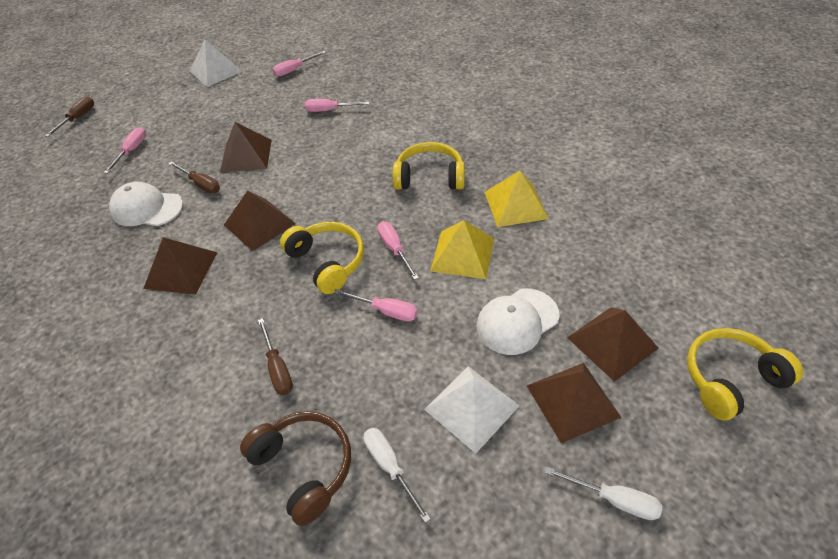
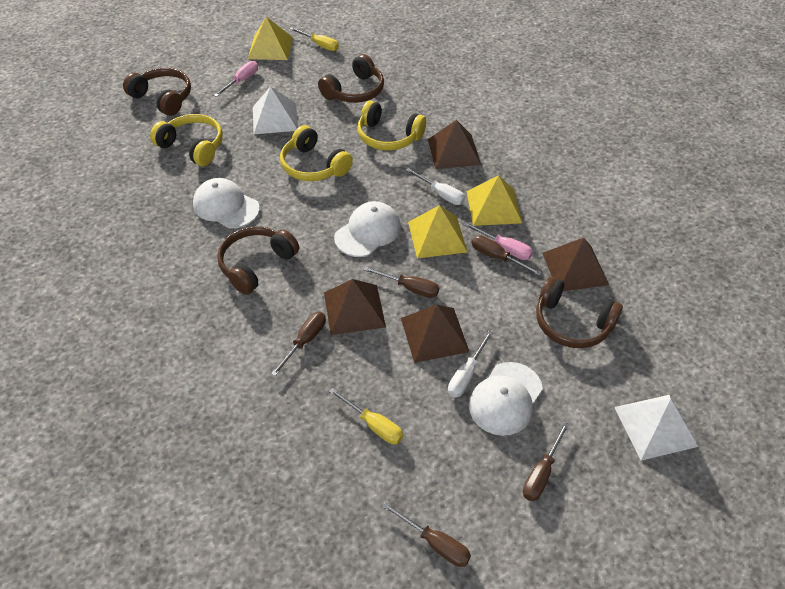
brown headphones: [240,411,351,526] = 1 -> [123,68,191,116] [217,226,299,295] [318,54,384,103] [536,277,623,348] = 4
brown pyramid: [143,237,217,295] [220,122,272,172] [224,191,296,251] [527,363,622,444] [567,307,659,382] = 5 -> [324,279,386,335] [401,305,469,363] [428,120,481,169] [542,238,609,291] = 4
brown screwdriver: [45,97,94,137] [169,162,220,194] [258,318,293,395] = 3 -> [271,312,326,376] [363,266,439,298] [382,502,471,567] [472,235,542,276] [523,422,570,501] = 5
pink screwdriver: [104,127,146,174] [272,51,326,76] [305,99,369,112] [334,289,418,321] [377,221,419,280] = 5 -> [214,61,258,97] [464,222,533,260] = 2
white cap: [109,182,183,226] [476,288,560,355] = 2 -> [193,178,260,228] [334,201,401,257] [469,362,543,436] = 3
yellow pyramid: [430,220,494,279] [484,171,549,227] = 2 -> [248,17,293,60] [408,205,467,258] [467,175,522,226] = 3
yellow screwdriver: none = 0 -> [290,27,339,51] [329,388,403,444] = 2

